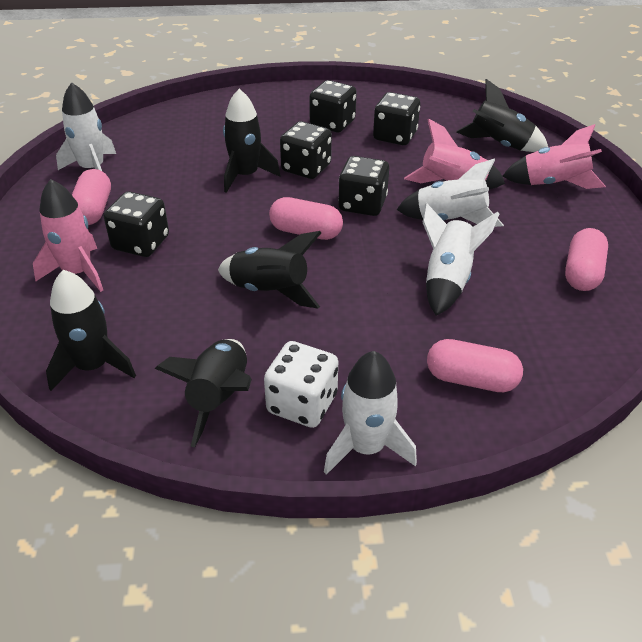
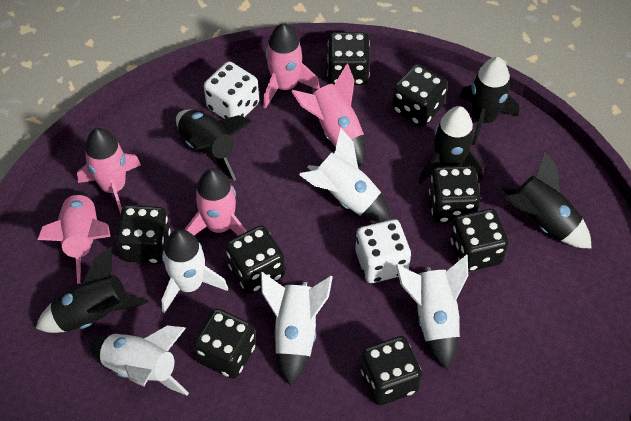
black dice: [104,191,169,257] [280,121,332,179] [309,80,357,132] [338,156,389,216] [373,92,420,145] = 5 -> [116,205,170,264] [193,308,256,379] [225,225,285,294] [327,32,370,85] [360,336,422,405] [392,64,447,127] [429,165,480,223] [450,209,509,272] = 8
pink capsule: [72,169,111,225] [269,197,343,240] [427,339,523,392] [565,228,608,291] = 4 -> none = 0
pink rocket: [33,179,103,292] [404,119,505,189] [502,124,606,189] = 3 -> [37,191,111,284] [77,128,141,215] [185,168,247,236] [263,23,320,109] [291,63,366,166] = 5
white dice: [264,341,338,428] = 1 -> [204,61,259,119] [356,219,411,283] = 2
white rocket: [56,82,116,171] [324,351,417,475] [396,158,504,227] [422,203,499,315] = 4 -> [90,326,189,395] [161,229,228,313] [261,272,333,386] [299,128,391,222] [396,255,468,370] = 5

